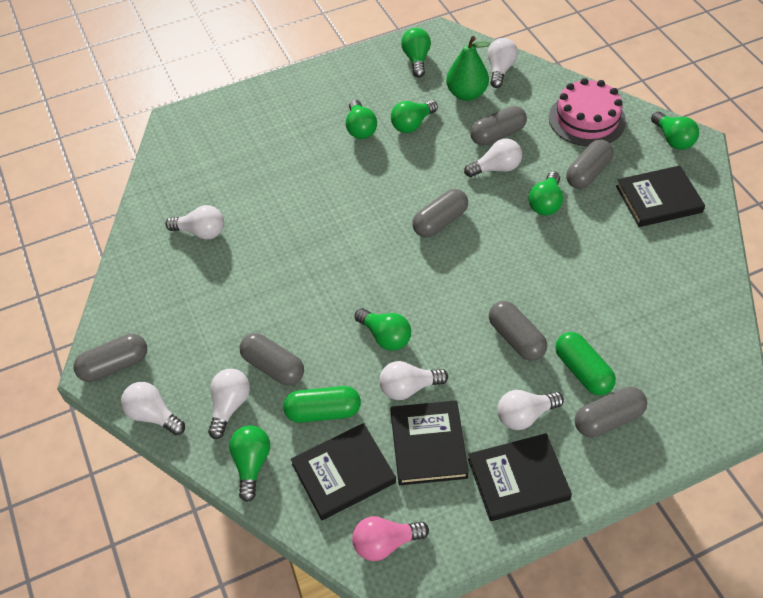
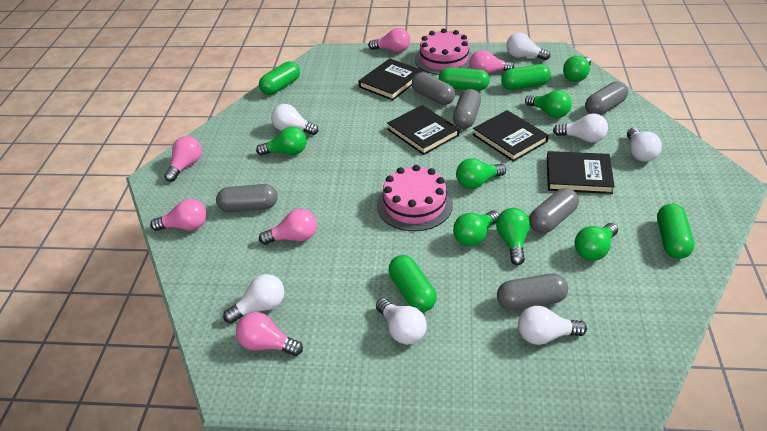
green capsule: [283,386,361,423] [555,332,616,395] = 2 -> [259,61,300,95] [389,255,437,312] [439,67,490,91] [501,64,551,90] [657,204,694,259] = 5
green pear: [446,36,490,101] = 1 -> none = 0
grey capsule: [74,334,147,382] [240,333,304,385] [412,189,468,237] [470,106,527,146] [489,301,547,361] [566,139,613,189] [575,387,647,437] = 7 -> [216,184,278,212] [412,72,455,105] [453,89,481,129] [497,274,568,310] [529,188,579,234] [585,81,628,115] = 6
pink cake: [549,78,626,147] = 1 -> [377,165,453,231] [415,28,473,75] = 2
pink light bulb: [352,516,429,561] = 1 -> [150,199,207,231] [164,136,202,182] [236,312,303,356] [259,209,317,245] [368,28,410,52] [469,50,514,74] = 6

